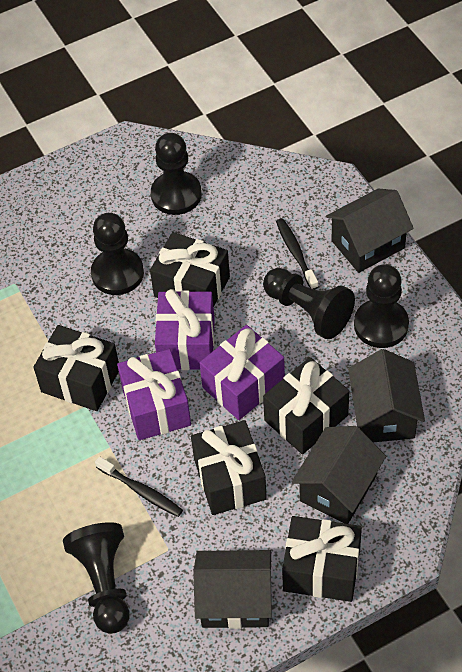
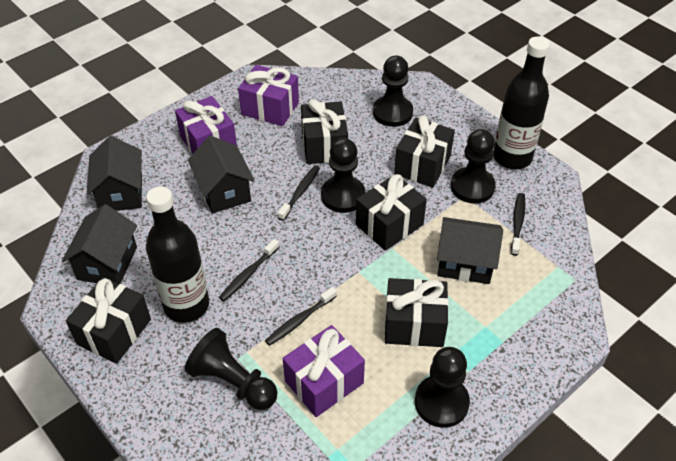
black bottle: none = 0 -> [146,186,209,323] [493,36,550,169] = 2
black toothbrush: [95,457,183,517] [276,218,318,289] = 2 -> [219,239,279,301] [265,287,337,346] [278,166,320,221] [511,193,525,256] = 4

